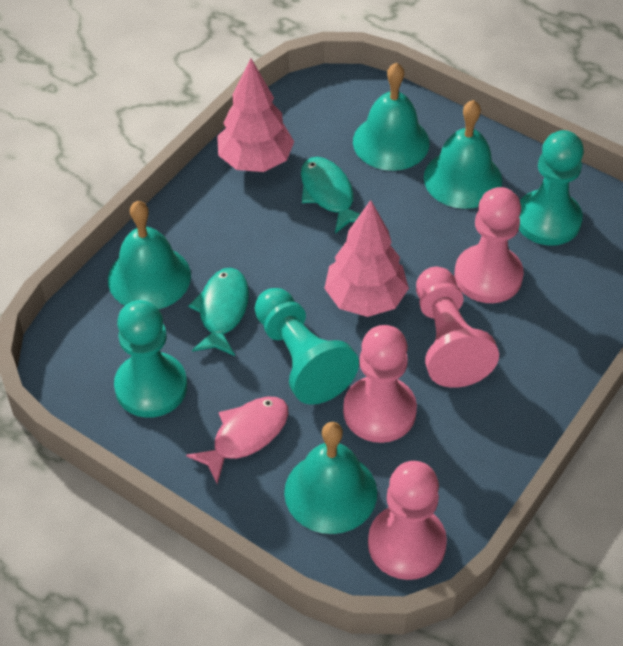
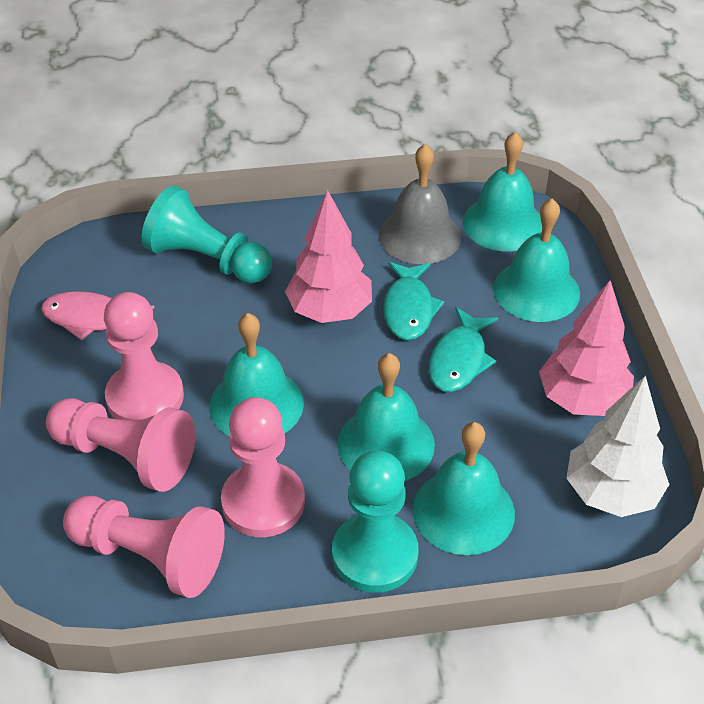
grey bell: none = 0 -> [379,144,461,264] = 1
turquoise bell: [108,201,191,309] [284,422,377,534] [353,63,430,171] [424,100,502,209] = 4 -> [209,313,304,436] [337,353,435,481] [413,422,515,555] [463,131,542,251] [493,199,580,322] = 5
turquoise pawn: [114,300,187,418] [255,288,359,405] [519,130,584,246] = 3 -> [142,186,272,283] [332,450,419,593] = 2
white tree: none = 0 -> [566,375,670,517] = 1

